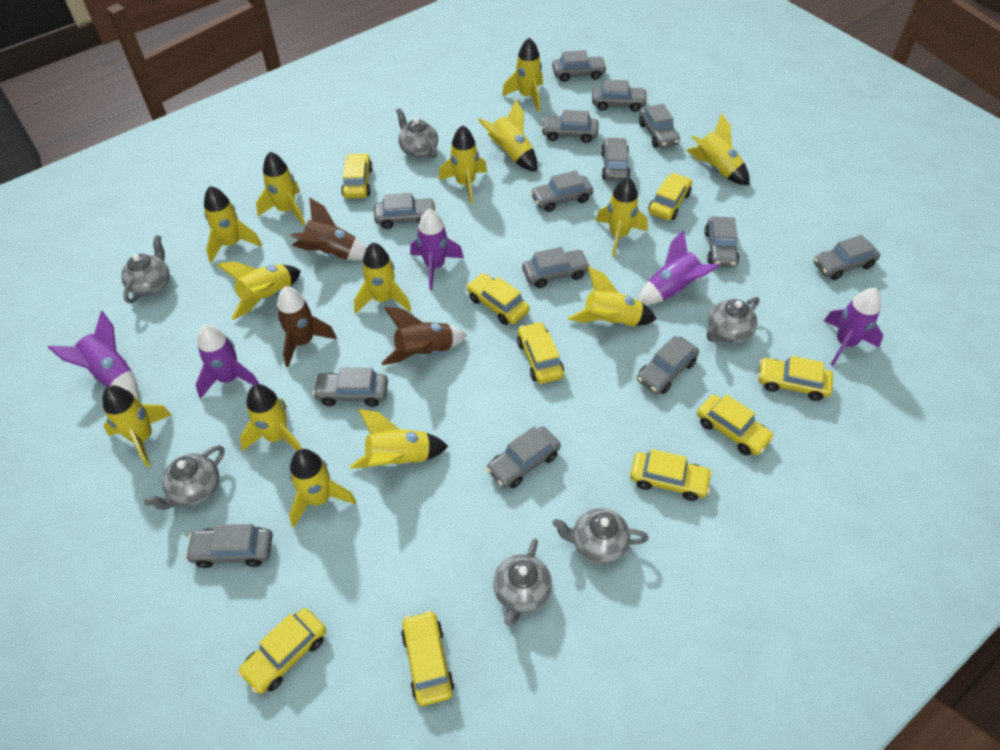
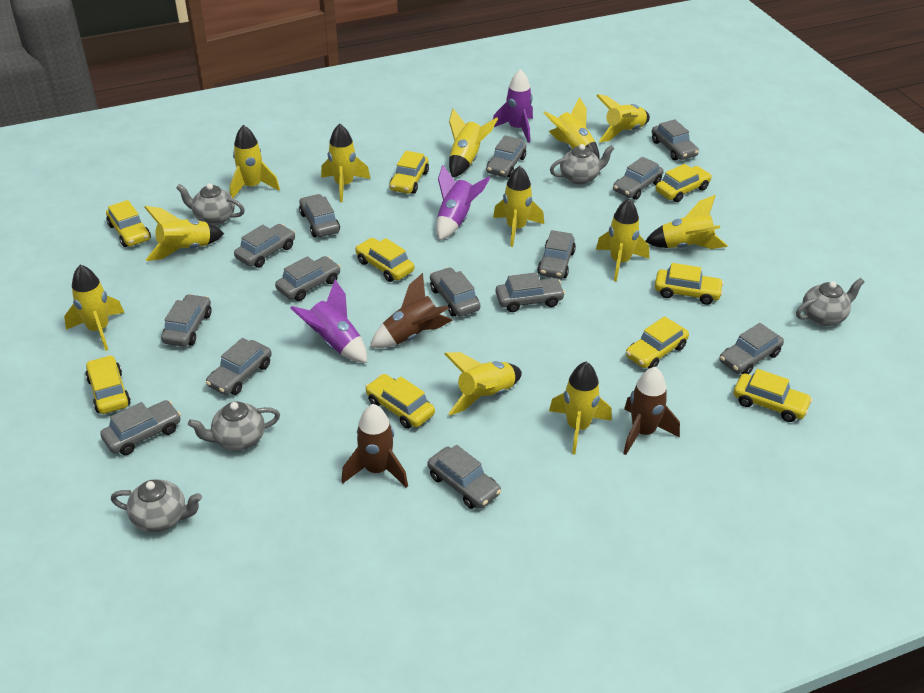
grey teapot: [121,235,170,303] [144,445,225,510] [396,108,438,158] [493,538,552,626] [552,508,649,564] [706,297,760,343] = 6 -> [111,480,202,533] [176,183,245,225] [188,401,280,451] [550,144,615,185] [796,278,865,326] = 5
purple rocket: [48,311,138,398] [196,324,259,399] [410,209,464,290] [638,230,720,305] [824,288,883,366] = 5 -> [291,280,367,363] [436,165,490,240] [493,69,533,143] = 3
yellow rocket: [103,386,172,467] [204,186,262,263] [217,261,301,320] [239,384,302,451] [256,152,305,226] [289,449,356,527] [350,409,448,469] [354,242,411,313] [439,125,487,204] [478,100,537,172] [502,37,543,112] [568,267,656,326] [596,177,648,257] [686,113,750,185] = 14 -> [64,265,124,351] [144,206,224,261] [230,125,280,198] [321,124,371,202] [445,352,522,415] [449,109,498,177] [493,166,544,247] [544,97,599,159] [549,362,612,454] [596,94,650,142] [596,199,649,282] [646,195,728,249] = 12

